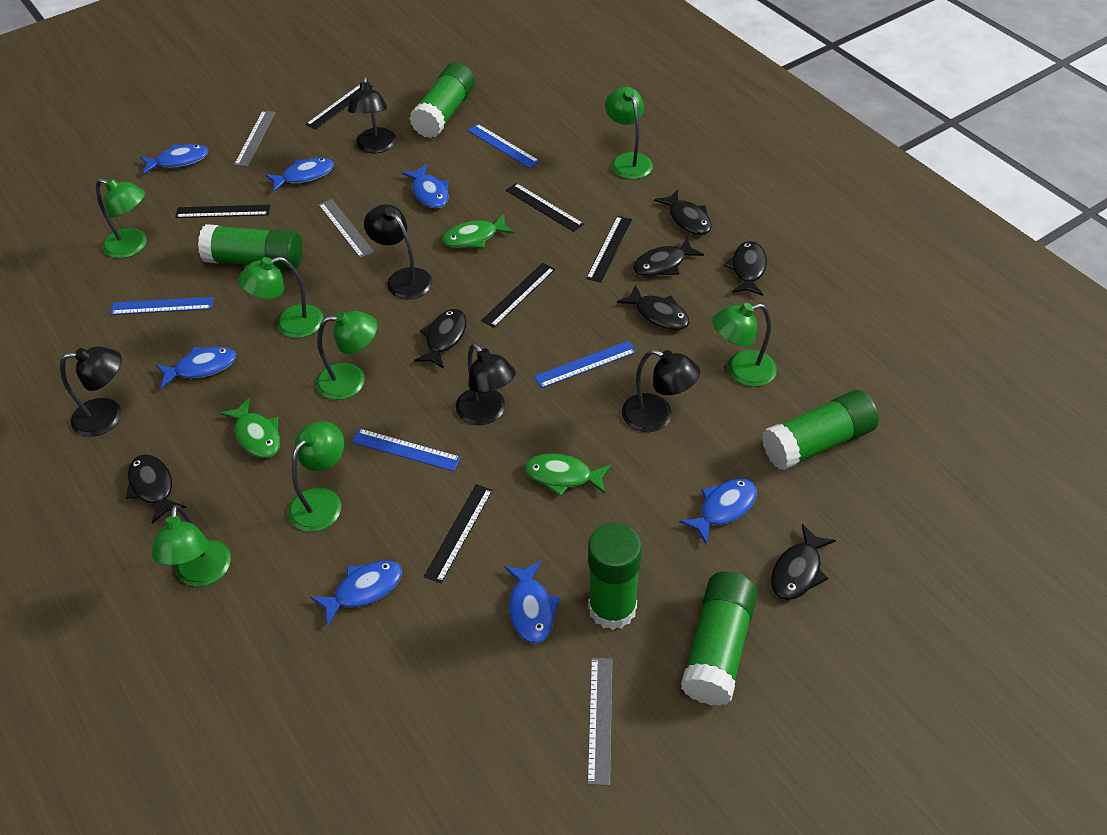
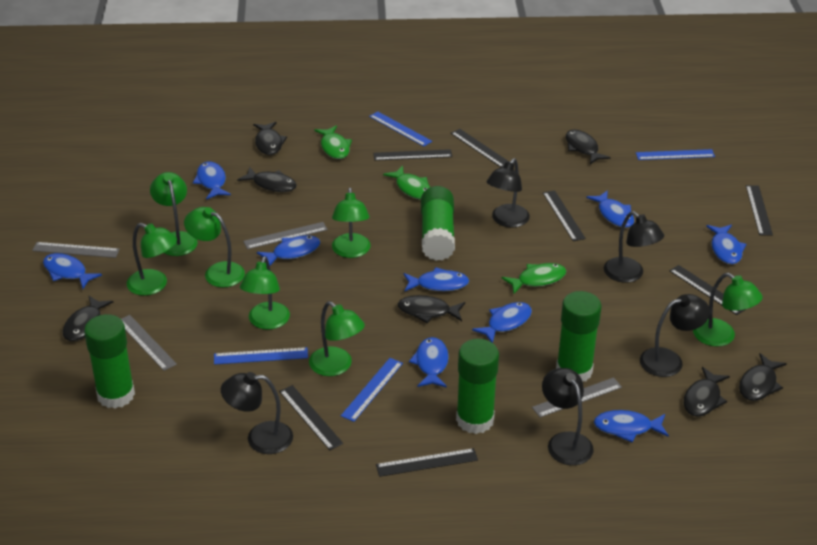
black ruler: [175,205,271,218] [306,85,374,130] [424,484,493,583] [481,263,555,328] [506,183,584,232] [586,216,632,283] = 6 -> [279,385,343,450] [373,149,452,161] [376,448,478,477] [451,129,509,168] [543,190,586,241] [669,265,746,315] [746,185,773,236] = 7
blue fish: [141,144,208,175] [156,347,236,389] [265,158,334,192] [311,561,402,626] [402,164,449,209] [504,561,560,643] [680,479,757,544] = 7 -> [43,253,102,289] [193,162,231,200] [257,236,320,265] [404,267,469,292] [409,337,449,388] [472,302,532,343] [586,190,634,228] [594,410,669,442] [706,225,746,264] = 9
green glue stick: [198,224,303,270] [409,63,475,138] [588,523,642,630] [681,572,758,706] [762,390,879,470] = 5 -> [84,314,135,409] [421,186,455,261] [456,339,499,434] [556,291,602,382] = 4
grey ruler: [234,111,276,167] [318,199,374,258] [587,658,612,786] = 3 -> [32,242,120,258] [121,315,177,371] [243,222,328,249] [532,377,622,417] = 4

